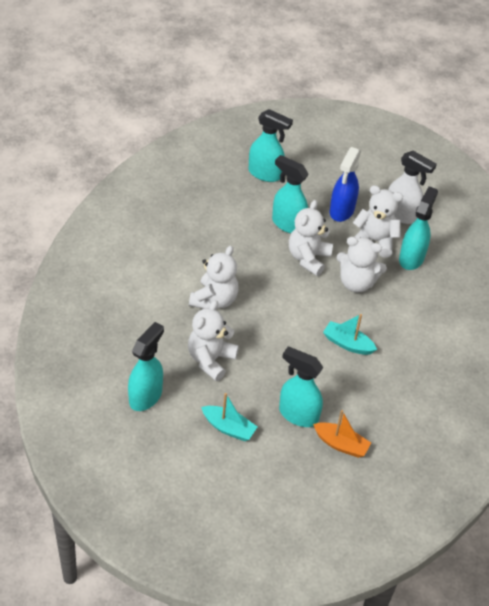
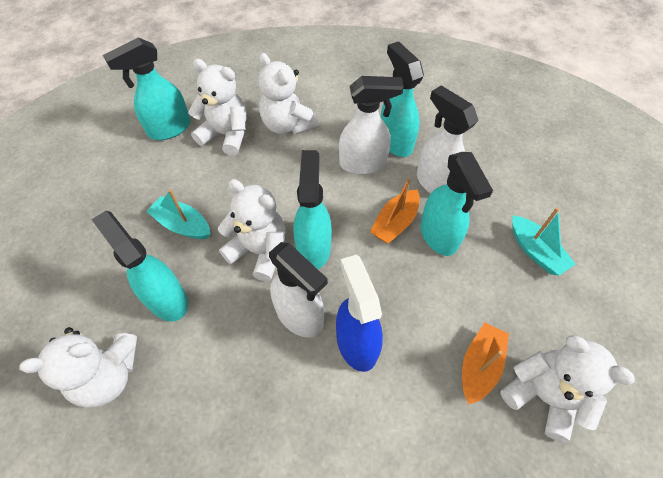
orange boat: [313,410,371,458] = 1 -> [370,177,420,244] [462,323,509,405] = 2
white spray bottle: [388,151,437,224] = 1 -> [269,242,328,338] [339,76,404,174] [417,85,479,193] = 3

